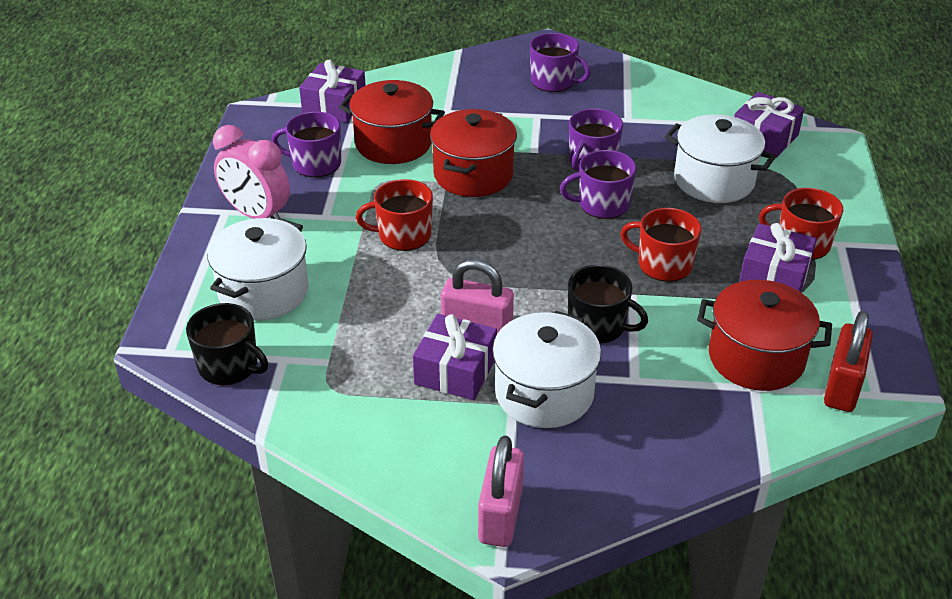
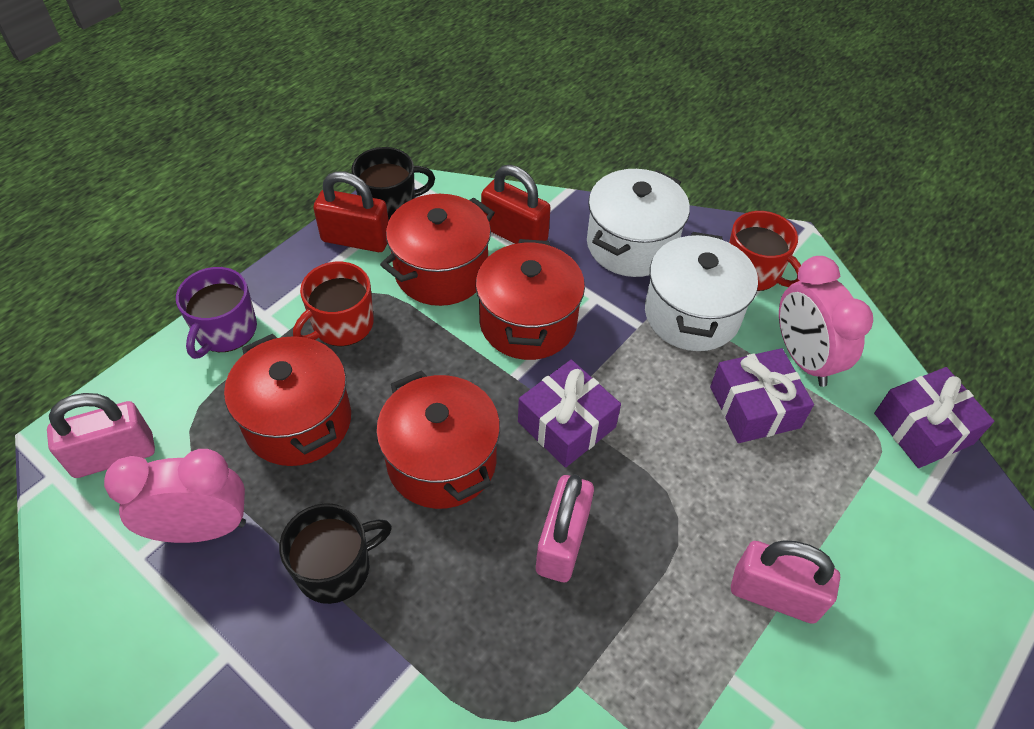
pink clock: [213,125,290,219] = 1 -> [104,449,246,543] [779,256,873,387] = 2
pink padlock: [441,259,514,334] [478,436,524,547] = 2 -> [47,393,155,478] [536,474,594,582] [731,540,840,624] = 3
purple gift: [299,59,366,122] [413,314,497,400] [734,92,805,158] [739,223,817,292] = 4 -> [518,360,621,468] [710,348,814,443] [874,367,994,468] = 3
purple mug: [272,112,341,177] [530,33,591,92] [560,150,636,219] [569,108,623,171] = 4 -> [176,267,257,359] = 1
red mug: [356,179,433,251] [620,208,702,282] [759,188,843,260] = 3 -> [293,262,374,346] [729,211,801,291] = 2
red padlock: [824,311,873,412] = 1 -> [313,171,389,252] [481,165,551,244] = 2
red pot: [339,80,445,164] [430,109,517,197] [697,280,832,391] = 3 -> [224,334,351,466] [376,370,500,509] [380,194,495,306] [476,239,585,360] = 4
white pot: [207,218,309,321] [492,311,601,428] [665,114,776,203] = 3 -> [587,169,690,277] [645,232,758,351] = 2

